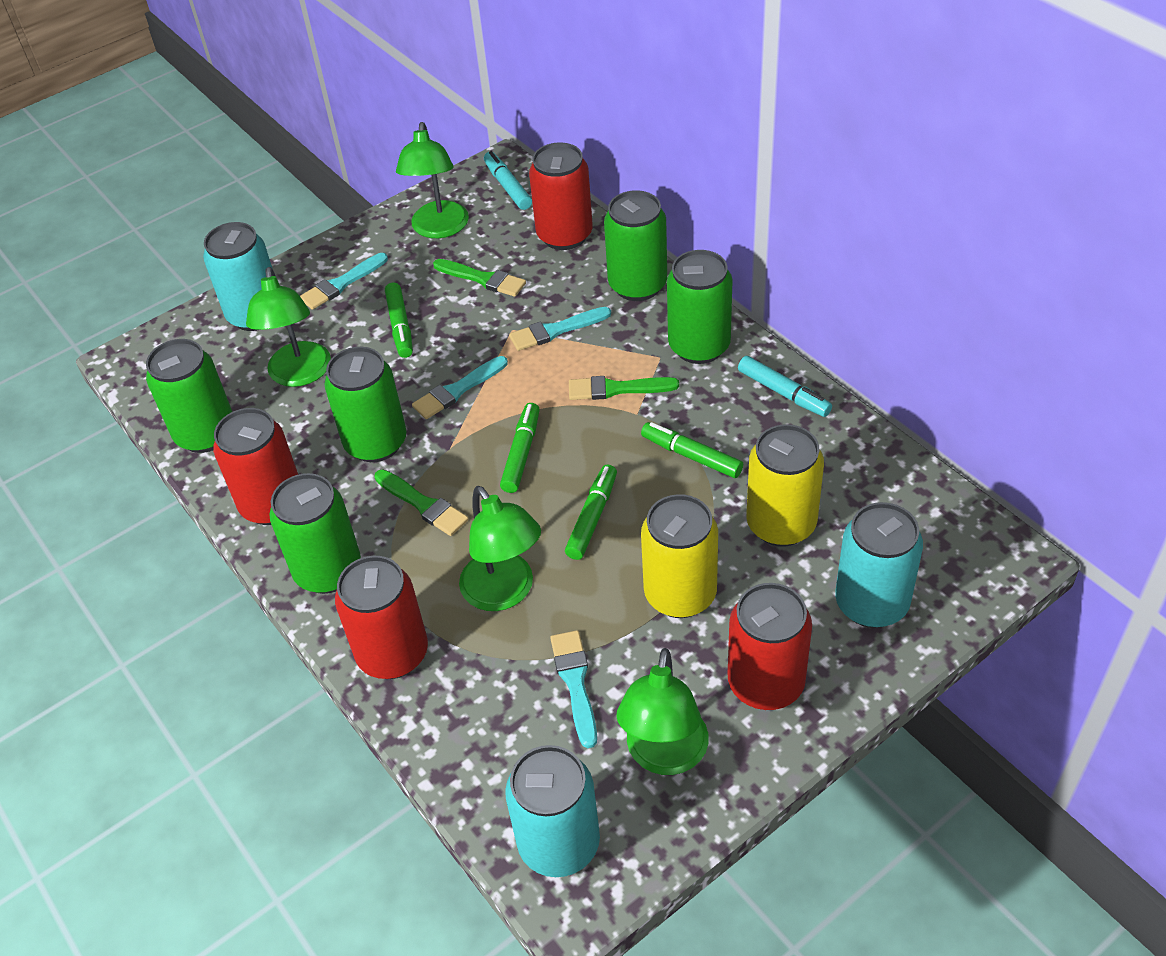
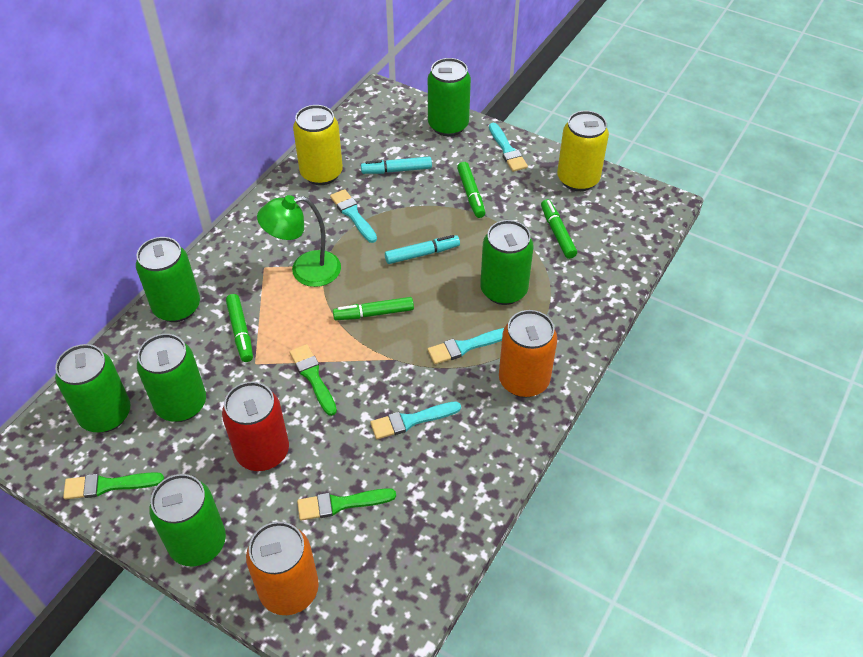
green can: [146,339,232,453] [269,473,361,594] [325,347,407,462] [604,190,667,301] [667,250,733,364] = 5 -> [55,344,130,433] [136,237,200,322] [137,334,206,422] [149,474,226,566] [428,58,471,136] [480,220,534,305] = 6
green lamp: [246,267,331,387] [396,122,469,238] [459,486,541,611] [617,648,709,775] = 4 -> [257,195,341,287] = 1
orange can: none = 0 -> [246,522,319,615] [499,310,557,398] = 2
red can: [213,408,298,525] [335,556,428,679] [529,142,593,250] [728,583,812,710] = 4 -> [222,382,289,471] = 1
turquoise can: [203,222,273,331] [505,745,600,877] [835,502,923,628] = 3 -> none = 0

